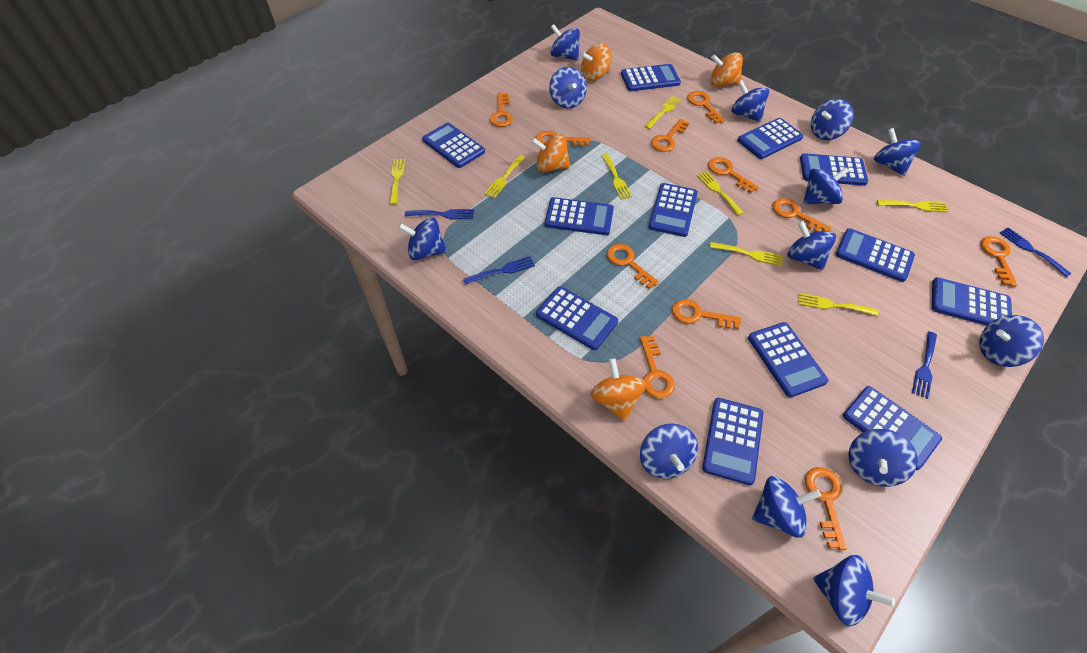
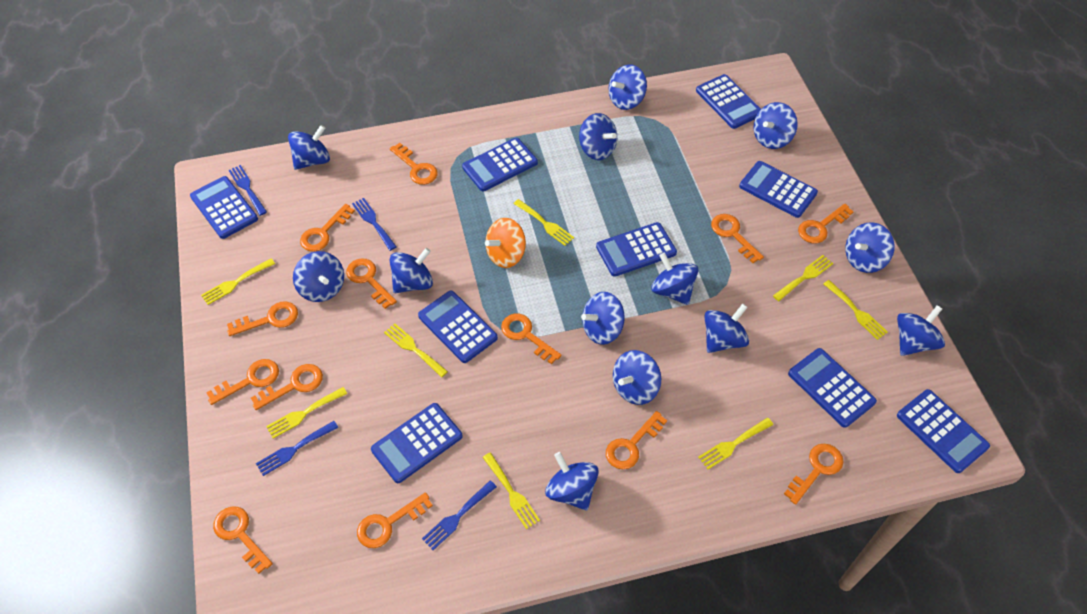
blue calculator: [422,123,485,168] [536,286,618,350] [545,197,614,235] [621,64,681,91] [649,183,698,237] [702,398,764,485] [737,118,803,159] [748,322,828,398] [800,153,868,186] [836,228,915,282] [843,386,942,470] [932,277,1012,326] = 12 -> [190,176,258,239] [371,403,463,483] [418,291,498,363] [462,138,538,191] [596,222,677,277] [696,74,761,129] [739,161,818,218] [788,348,877,428] [897,389,990,473] = 9
orange key: [490,93,513,127] [535,131,591,147] [607,244,659,289] [640,336,675,398] [651,119,689,152] [672,299,741,329] [687,91,725,124] [708,157,759,193] [773,198,831,232] [805,467,847,550] [981,236,1017,287] = 11 -> [206,359,279,405] [213,506,273,574] [227,301,298,336] [251,364,323,410] [300,204,355,251] [346,258,397,309] [357,492,433,548] [390,143,438,185] [501,314,562,364] [606,411,667,469] [711,214,764,263] [784,444,843,505] [798,204,854,243] = 13
orange spinning top: [531,134,570,173] [581,43,611,81] [590,358,646,421] [711,52,743,87] = 4 -> [485,218,526,268] = 1

